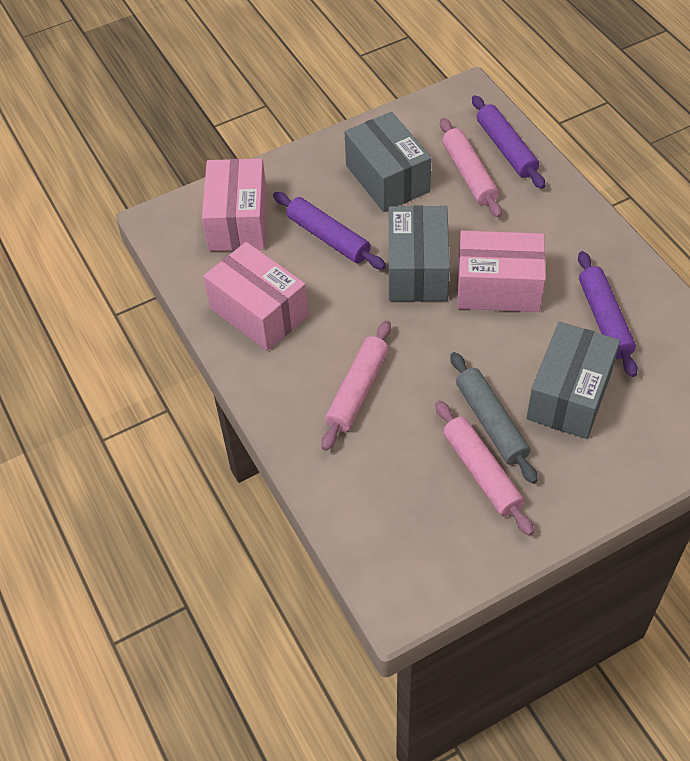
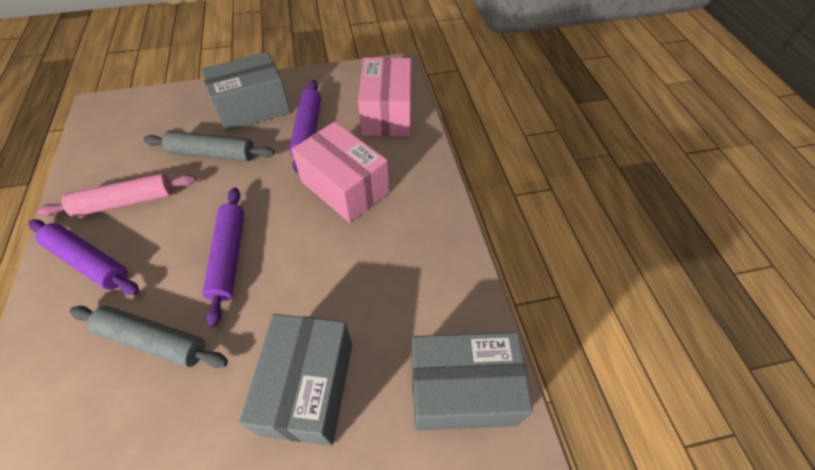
grey rolling pin: [450,352,538,484] = 1 -> [70,306,228,368] [143,131,275,161] = 2
pink box: [202,158,267,251] [204,242,308,351] [457,231,546,312] = 3 -> [292,121,389,223] [358,57,411,136] = 2
pink rolling pin: [321,321,391,451] [435,401,534,536] [440,118,502,218] = 3 -> [37,173,196,217] = 1

